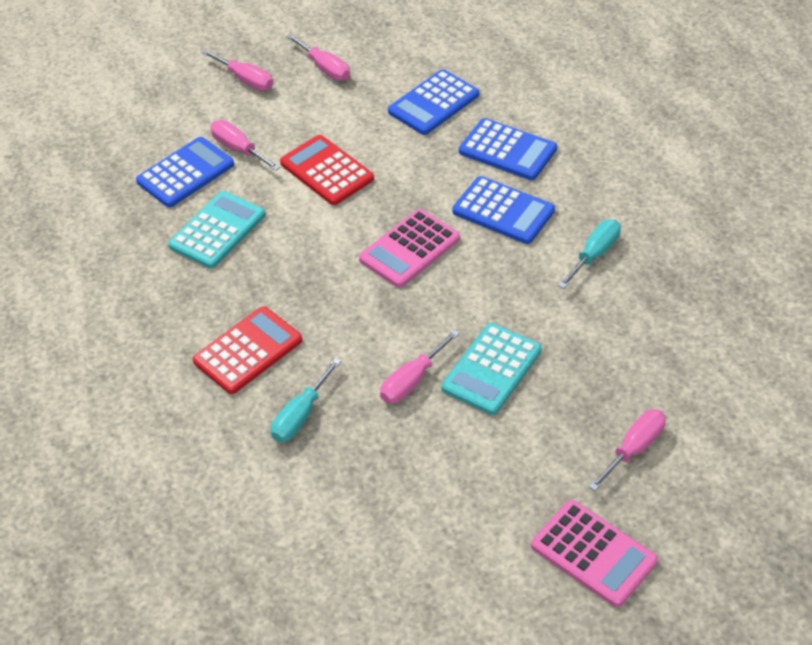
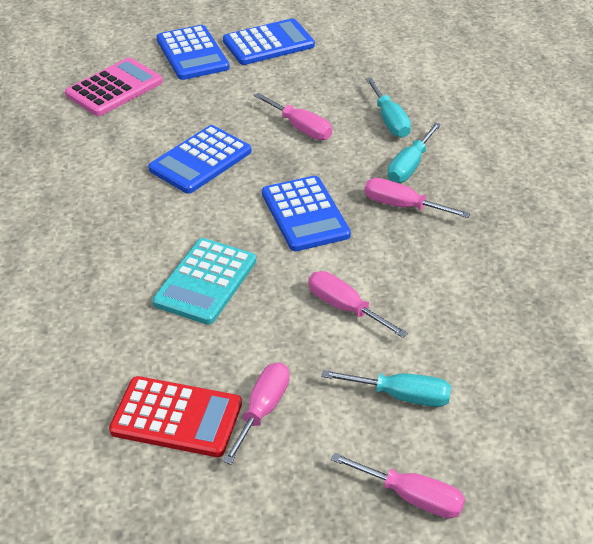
pink calculator: [359,209,460,288] [531,500,658,607] = 2 -> [65,58,163,116] = 1
red calculator: [193,306,302,394] [280,135,374,205] = 2 -> [109,376,242,457] = 1
turquoise calculator: [168,191,265,268] [441,323,542,415] = 2 -> [152,238,256,325] = 1
turquoise screwdriver: [271,358,341,442] [558,219,621,289] = 2 -> [321,370,451,407] [366,78,411,138] [387,122,441,183] = 3

